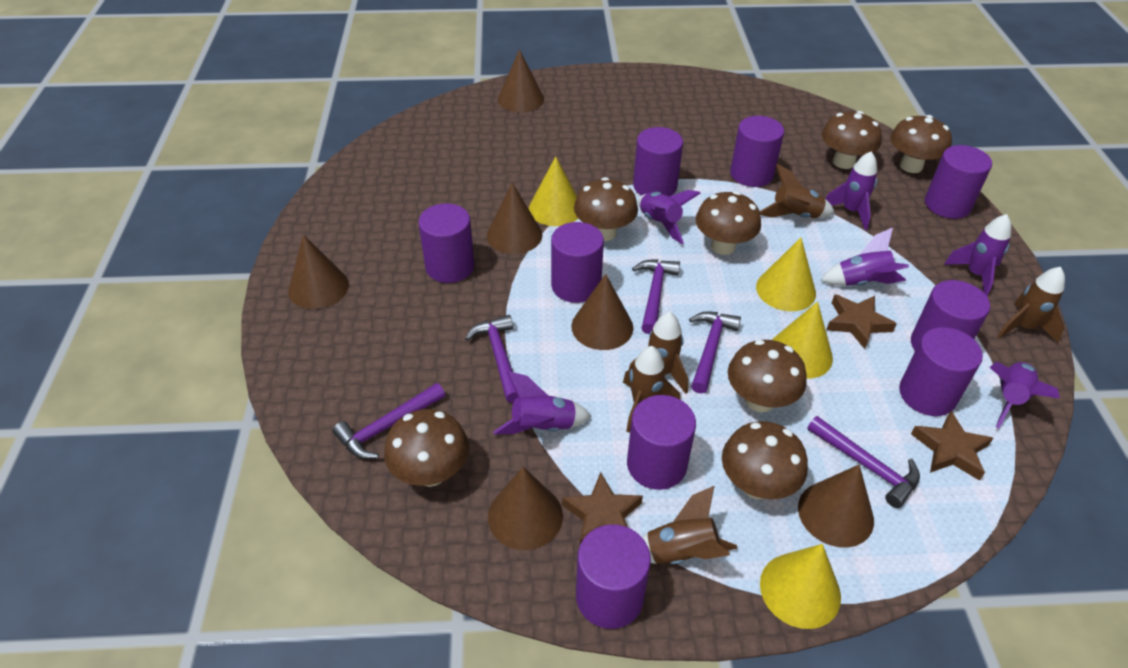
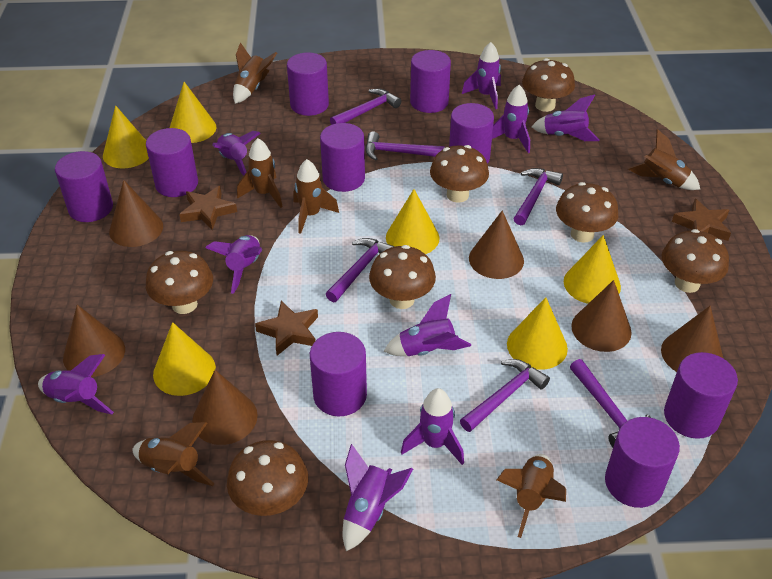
brown rocket: [623,346,680,432] [629,312,688,394] [642,486,738,564] [760,164,835,218] [997,267,1065,343] = 5 -> [133,422,214,486] [233,42,277,104] [237,138,282,208] [293,159,339,234] [497,454,566,538] [628,129,700,190] = 6
purple hammer: [332,383,445,459] [465,315,519,403] [632,259,680,334] [689,311,741,394] [807,416,920,508] = 5 -> [326,238,395,302] [330,89,401,125] [365,131,445,161] [460,359,550,432] [513,168,563,225] [570,359,650,447] = 6
purple rocket: [494,371,592,434] [638,190,701,244] [821,228,909,286] [825,151,877,230] [944,214,1011,296] [989,362,1060,428] = 6 -> [38,354,114,415] [205,235,262,294] [212,131,261,176] [343,444,413,551] [384,294,471,356] [401,388,464,465] [462,42,501,109] [492,85,530,153] [532,94,600,141] = 9
yellow cone: [529,156,578,226] [756,238,816,311] [760,544,841,629] [772,302,833,379] = 4 -> [103,105,149,168] [153,322,216,396] [170,82,216,143] [386,189,440,254] [507,297,568,370] [564,235,621,304] = 6

